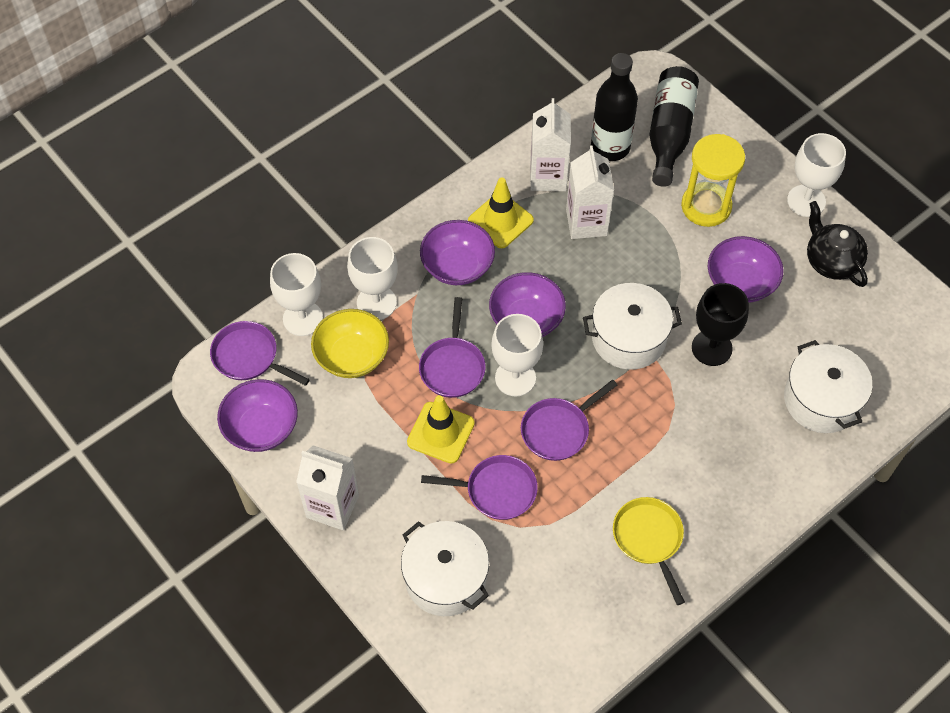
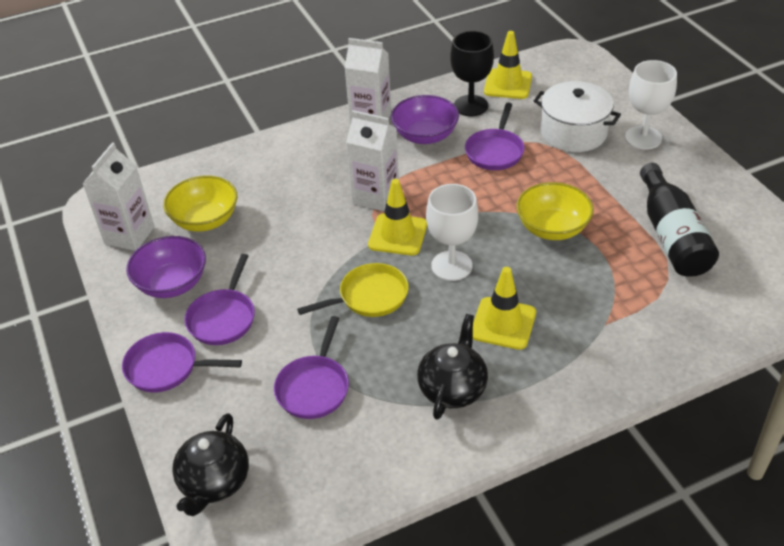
black bottle: [591,53,638,161] [649,66,699,187] = 2 -> [640,163,719,277] = 1
black teapot: [807,201,868,287] = 1 -> [172,413,249,516] [417,314,488,419] = 2
purple bowl: [217,379,298,452] [420,220,495,285] [489,272,566,337] [708,236,784,302] = 4 -> [126,236,206,298] [391,95,459,144] = 2
white goblet: [270,253,323,336] [347,237,398,320] [491,314,543,396] [787,133,846,217] = 4 -> [426,184,478,281] [625,60,677,149] = 2
white pot: [401,521,489,616] [583,283,682,370] [784,340,872,433] = 3 -> [534,81,621,152] = 1
yellow bowl: [311,309,389,378] = 1 -> [163,175,237,232] [516,182,594,240] = 2
yellow hourglass: [681,134,745,227] = 1 -> none = 0
yellow traffic cone: [407,395,475,464] [468,177,534,248] = 2 -> [368,179,427,256] [473,267,536,350] [484,31,532,99] = 3

